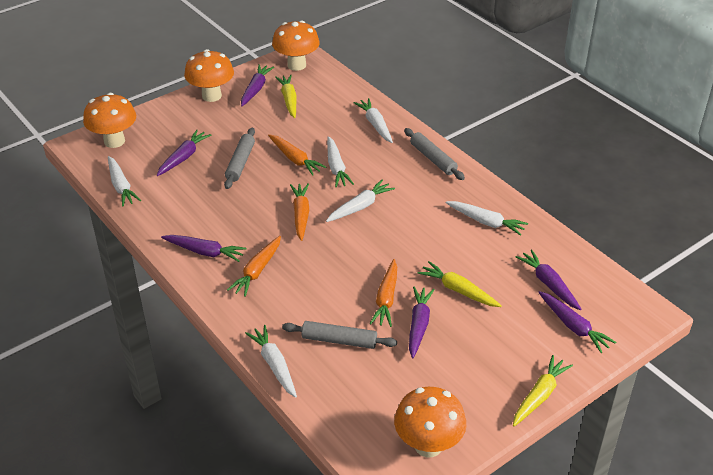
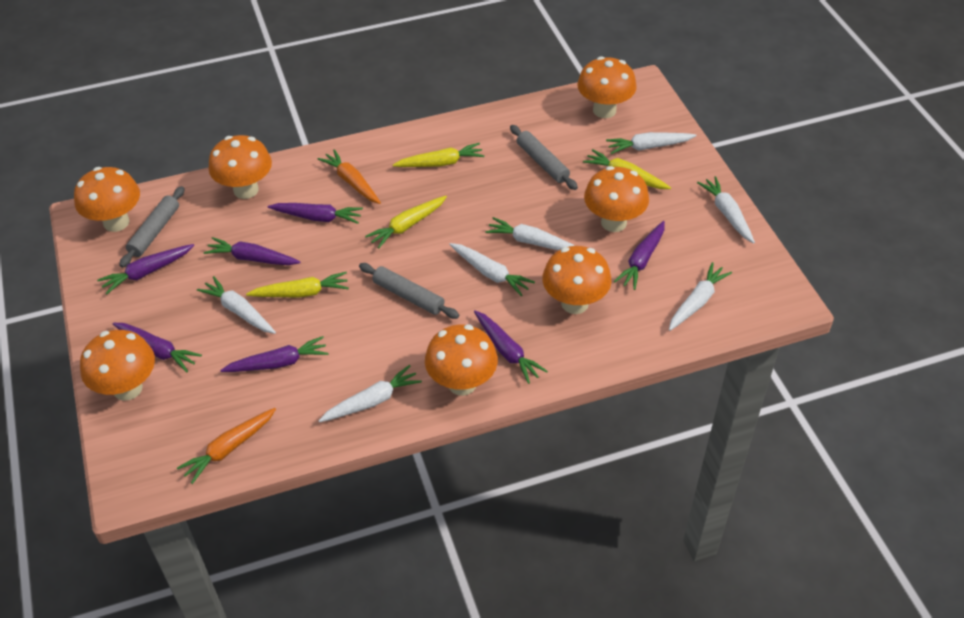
orange carrot: [227,236,281,297] [268,134,326,176] [290,183,309,241] [370,259,397,327] = 4 -> [177,408,276,484] [318,149,381,204] = 2
orange mushroom: [83,93,136,148] [184,49,234,102] [272,20,320,71] [394,387,466,457] = 4 -> [74,167,140,232] [80,330,155,401] [209,135,272,199] [425,325,498,396] [542,246,612,314] [577,56,637,118] [584,166,649,232] = 7
purple carrot: [157,130,211,176] [161,235,246,262] [241,64,274,106] [409,286,435,359] [516,249,582,310] [538,291,616,353] = 6 -> [97,244,194,294] [113,323,202,372] [204,237,301,265] [220,336,328,372] [268,203,363,224] [474,310,548,384] [614,221,665,290] = 7
white carrot: [108,156,141,207] [245,325,297,398] [326,180,395,222] [327,136,354,187] [353,98,393,143] [446,201,528,236] = 6 -> [197,276,276,334] [319,365,422,422] [449,243,535,296] [485,217,575,250] [606,132,697,154] [669,262,732,331] [697,176,755,243] = 7
yellow carrot: [275,75,297,118] [417,261,502,307] [513,355,573,427] = 3 -> [246,272,349,297] [365,196,447,249] [393,143,485,167] [583,149,671,189] = 4

